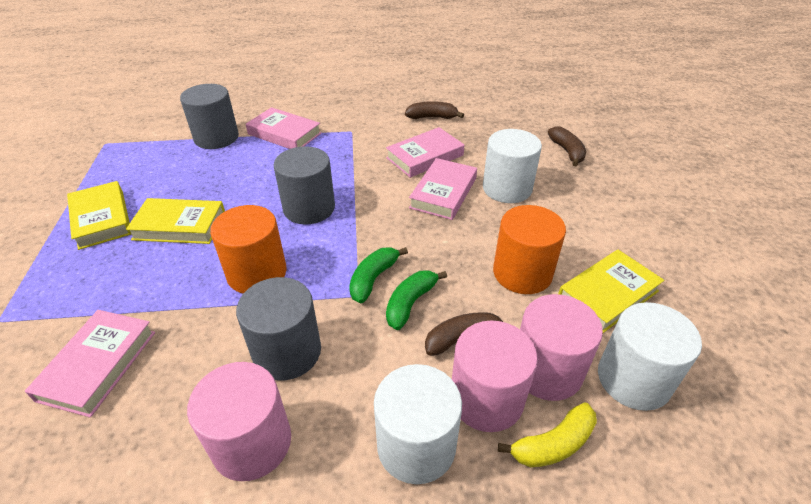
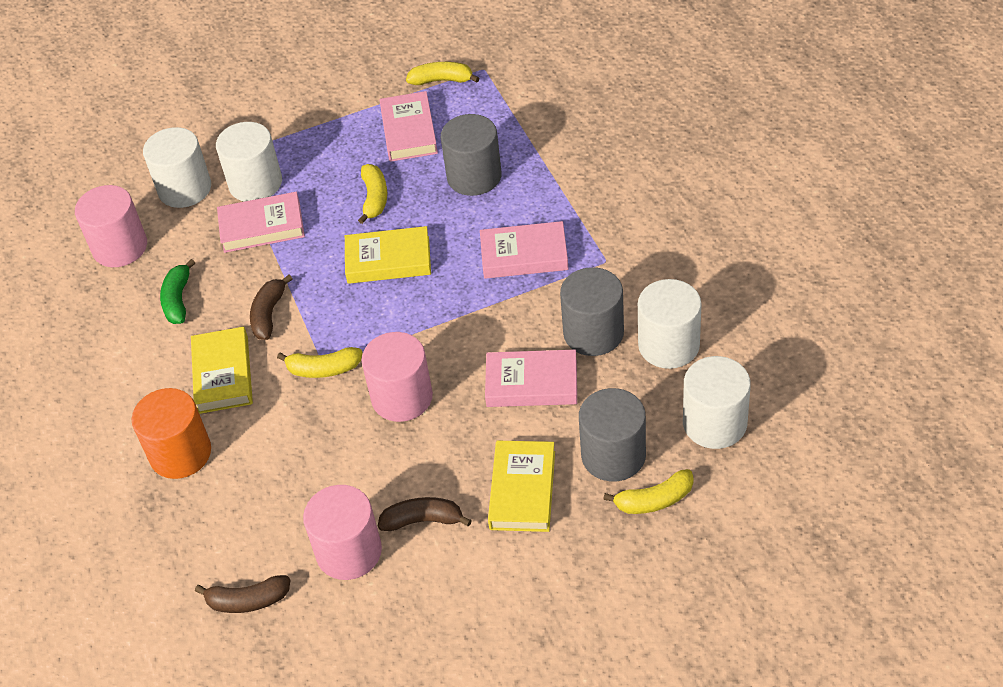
green banana: [349,247,408,303] [386,270,447,330] = 2 -> [160,259,195,324] = 1
orange cylinder: [210,205,287,294] [493,205,566,294] = 2 -> [131,388,211,479] = 1
white cylinder: [374,364,462,484] [483,129,542,203] [598,302,702,411] = 3 -> [143,127,211,208] [216,122,282,202] [638,279,702,369] [683,356,751,449] = 4
yellow banana: [498,402,597,467] = 1 -> [277,347,363,378] [358,164,387,224] [406,62,479,85] [603,469,694,514] = 4

